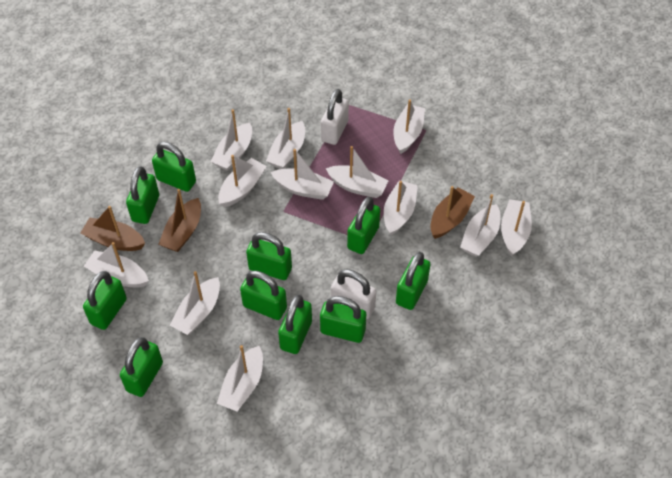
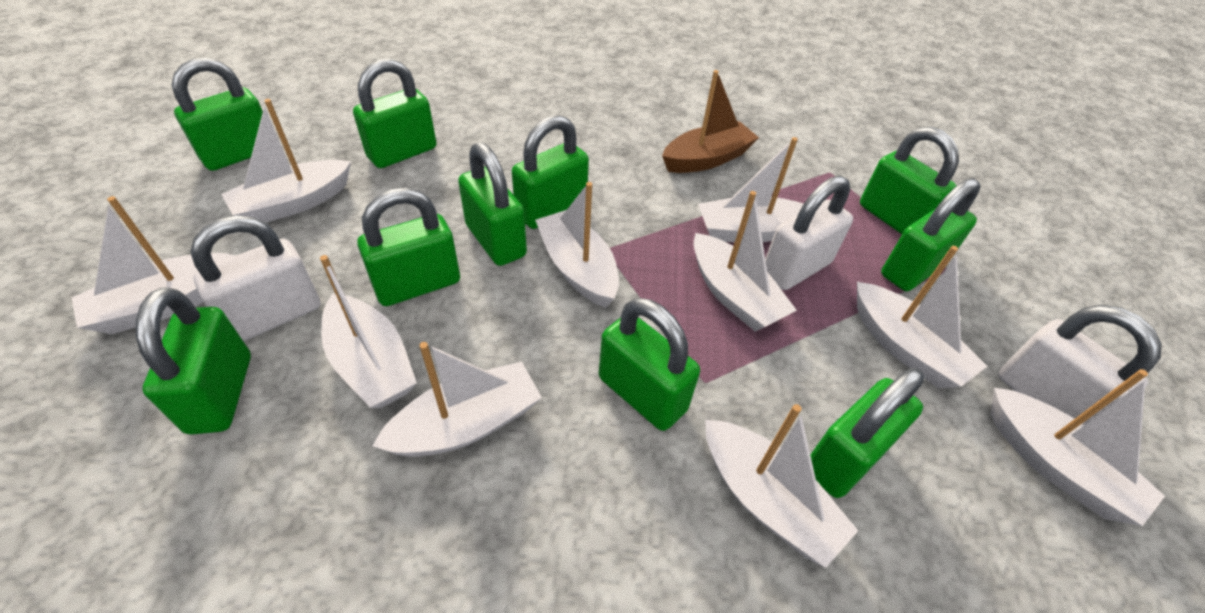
brown boat: [80,206,145,251] [158,189,201,252] [430,186,475,239] = 3 -> [662,70,759,173] = 1
white boat: [84,242,149,287] [169,271,220,335] [211,109,252,171] [217,345,263,411] [218,155,267,207] [266,108,305,169] [271,149,334,200] [325,146,389,198] [384,180,418,235] [394,99,425,154] [460,194,500,257] [501,199,532,256] = 12 -> [72,196,236,334] [221,99,351,223] [320,255,417,408] [372,342,542,457] [535,182,619,308] [694,191,797,331] [698,137,803,242] [705,404,858,568] [857,246,987,388] [991,369,1165,526] = 10
white padlock: [321,89,349,145] [331,270,376,320] = 2 -> [190,216,321,341] [765,176,853,290] [998,305,1162,425] = 3

